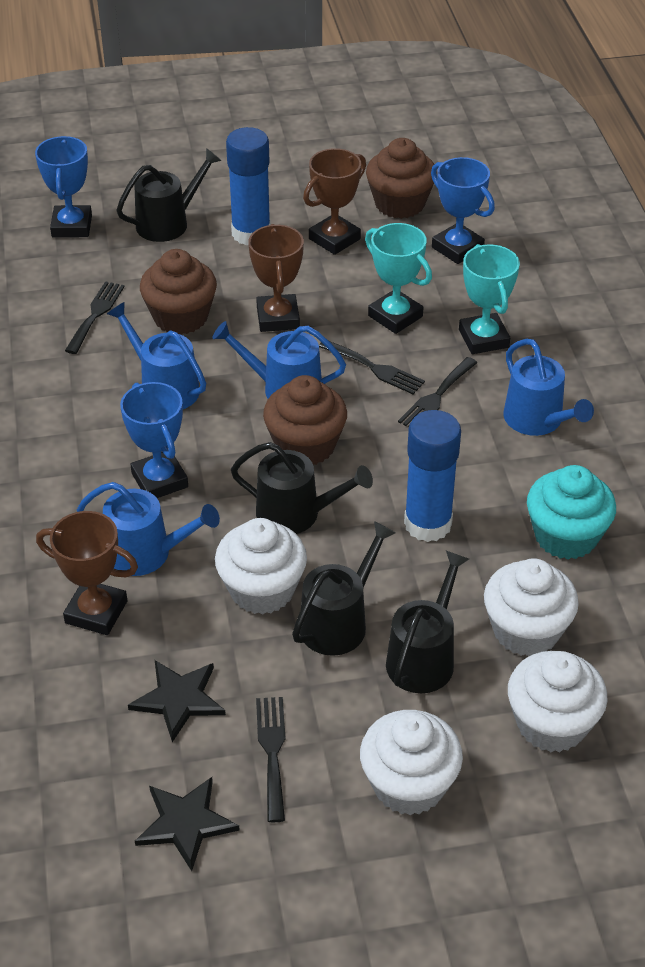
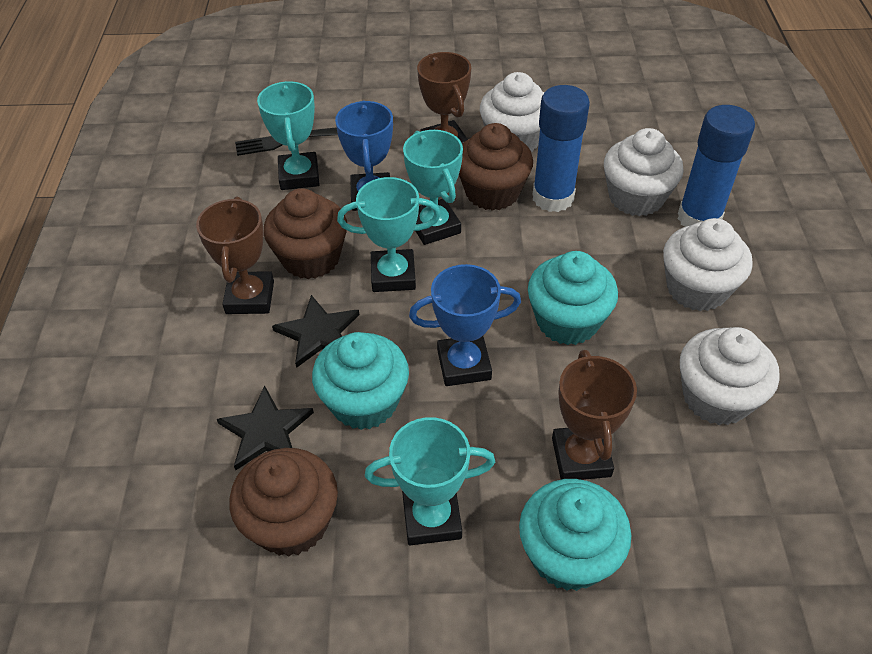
black fork: [65,281,125,354] [256,697,286,823] [319,341,425,394] [398,357,477,426] = 4 -> [235,127,338,156] = 1
black watering can: [116,148,222,242] [231,442,373,534] [292,521,395,656] [386,551,469,693] = 4 -> none = 0
blue trophy: [35,136,92,238] [120,382,188,498] [431,157,495,264] = 3 -> [335,100,393,211] [409,264,521,386] = 2
blue watering can: [77,482,220,576] [107,302,206,409] [212,321,346,398] [504,339,594,436] = 4 -> none = 0
turquoise cupcake: [527,465,616,559] = 1 -> [312,332,409,430] [519,479,631,591] [528,251,618,345] = 3
turquoise trophy: [365,223,432,334] [459,244,520,354] = 2 -> [257,81,320,190] [337,177,441,292] [365,417,495,545] [403,130,463,245] = 4

